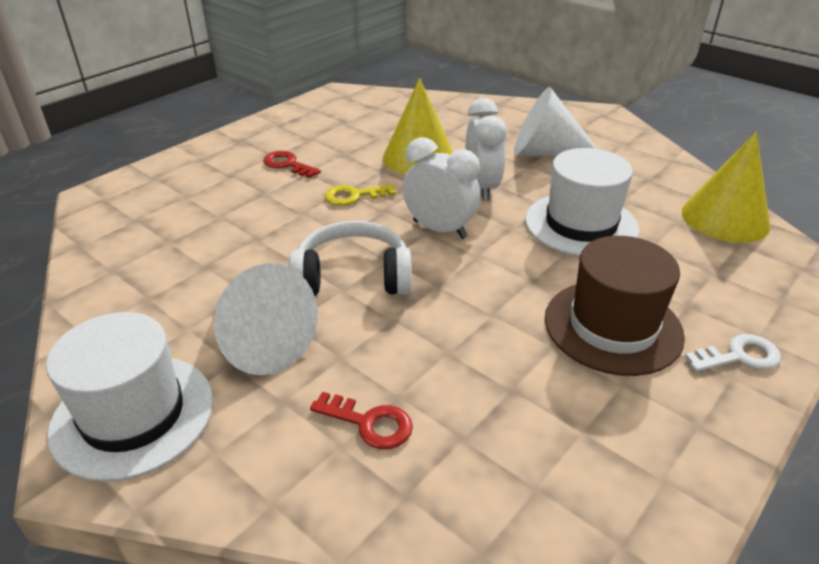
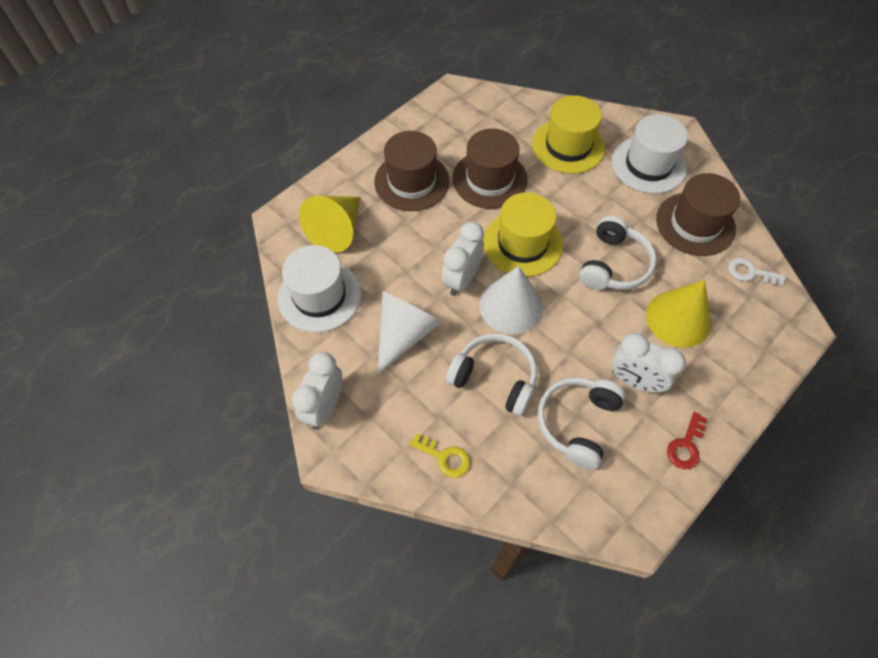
brown hat: [545,236,685,376] = 1 -> [374,131,449,211] [452,129,528,209] [656,173,740,256] = 3
red key: [263,151,321,178] [310,392,413,449] = 2 -> [667,412,707,469] = 1
white clock: [403,137,480,239] [466,98,507,201] = 2 -> [292,352,342,429] [442,222,484,296] [612,333,686,393] = 3
white headphones: [289,221,412,296] = 1 -> [446,333,537,416] [538,377,626,470] [579,215,657,290] = 3
yellow hat: none = 0 -> [483,193,563,277] [532,95,605,174] = 2

